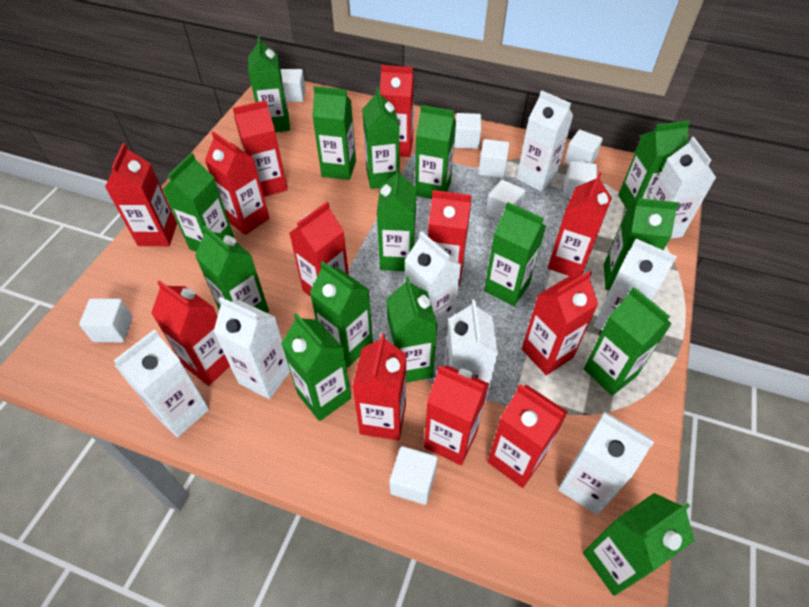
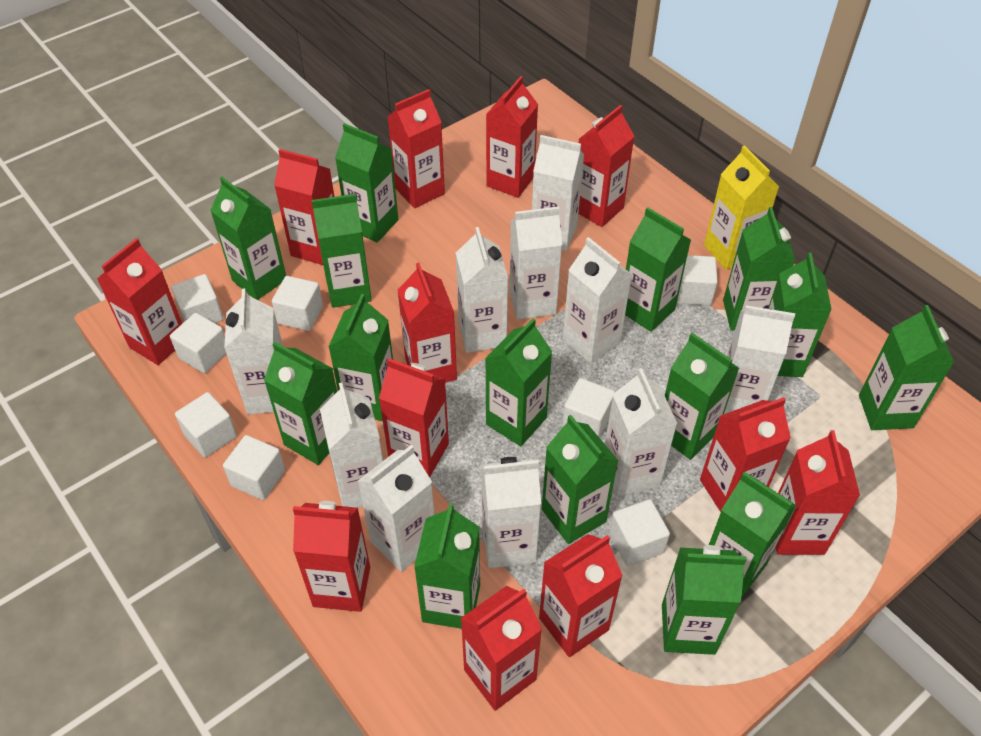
white carton: [113,329,209,437] [213,297,290,399] [405,231,461,333] [444,300,498,404] [517,91,573,191] [558,412,654,515] [593,239,677,331] [649,137,716,239] = 8 -> [224,288,283,414] [320,383,383,508] [358,445,435,572] [456,227,508,353] [481,457,541,568] [509,206,562,320] [532,135,584,251] [563,237,632,364] [605,368,677,497] [724,305,795,414] = 10
yellow carton: none = 0 -> [704,145,779,270] = 1

